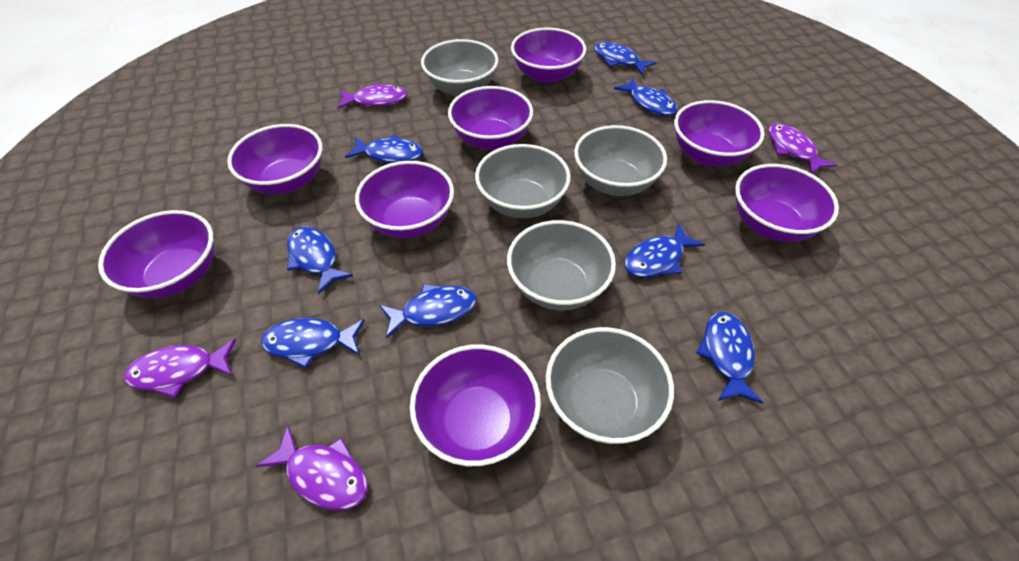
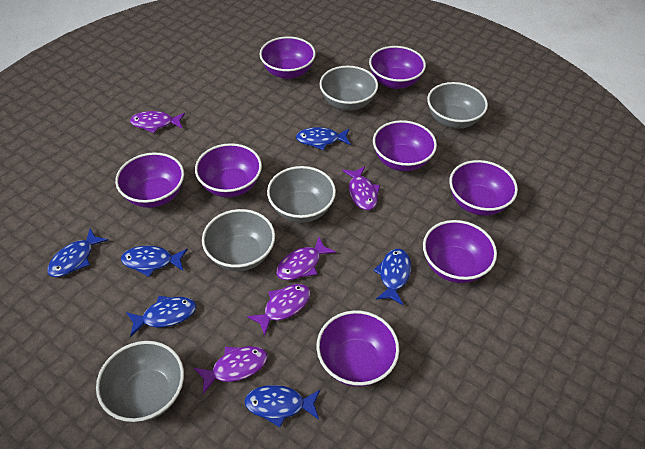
blue fish: [261,318,365,369] [287,227,353,294] [345,134,423,163] [379,284,477,338] [594,42,656,74] [614,78,677,116] [625,223,705,278] [696,312,763,404] = 8 -> [47,229,108,277] [121,245,188,277] [126,296,197,337] [244,385,320,427] [296,127,351,150] [373,249,411,305] = 6
purple fish: [124,339,236,398] [256,426,368,510] [338,83,408,109] [768,123,837,174] = 4 -> [130,111,185,133] [194,346,268,394] [247,284,310,336] [276,237,336,280] [342,166,380,210] = 5

